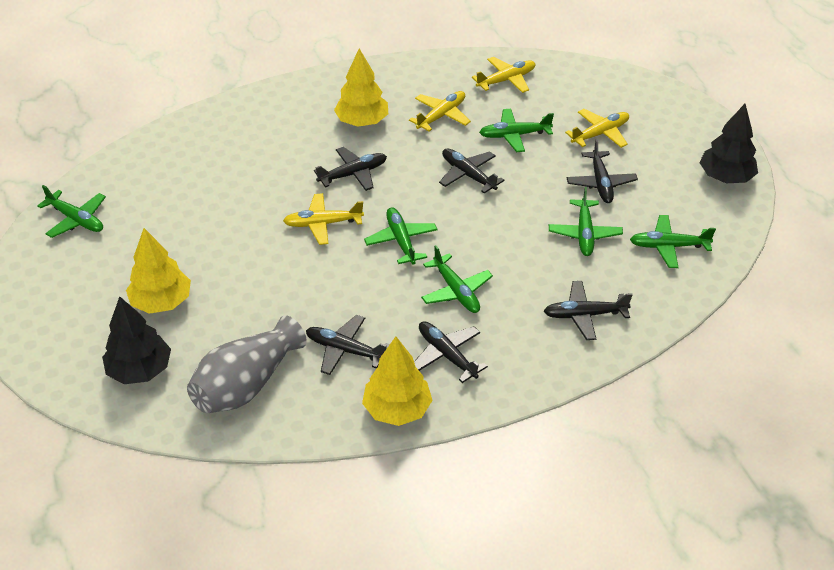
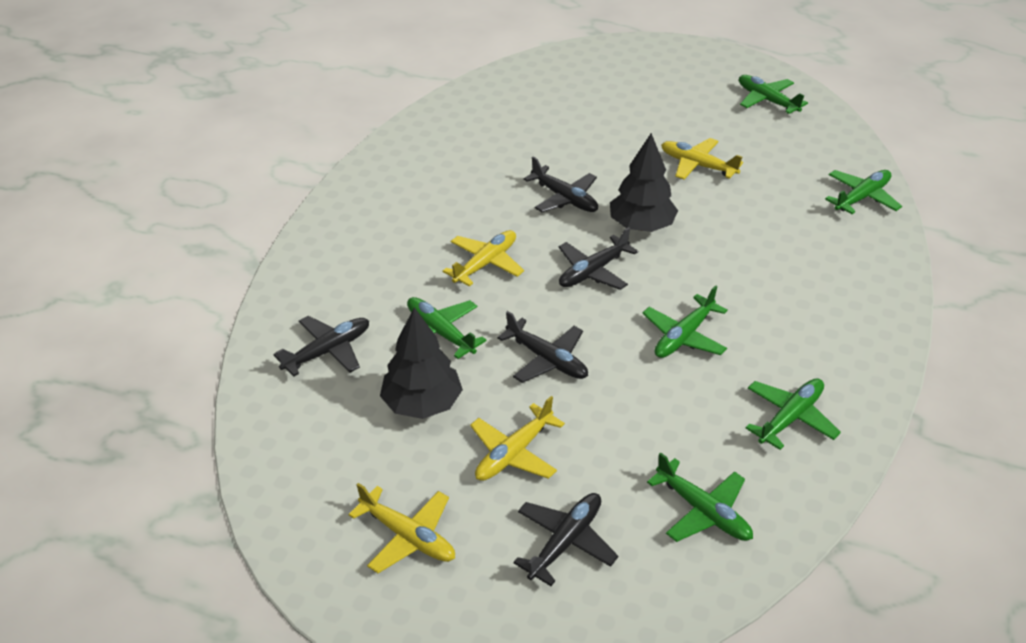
black plane: [306,315,390,375] [314,147,387,191] [414,321,488,383] [439,149,505,193] [544,281,632,340] [567,139,638,203] = 6 -> [273,316,369,377] [497,311,588,383] [513,493,618,586] [523,157,598,212] [559,227,638,290] = 5
grey vase: [187,315,306,413] = 1 -> none = 0
yellow tree: [126,228,191,314] [334,48,388,127] [362,337,433,426] = 3 -> none = 0

